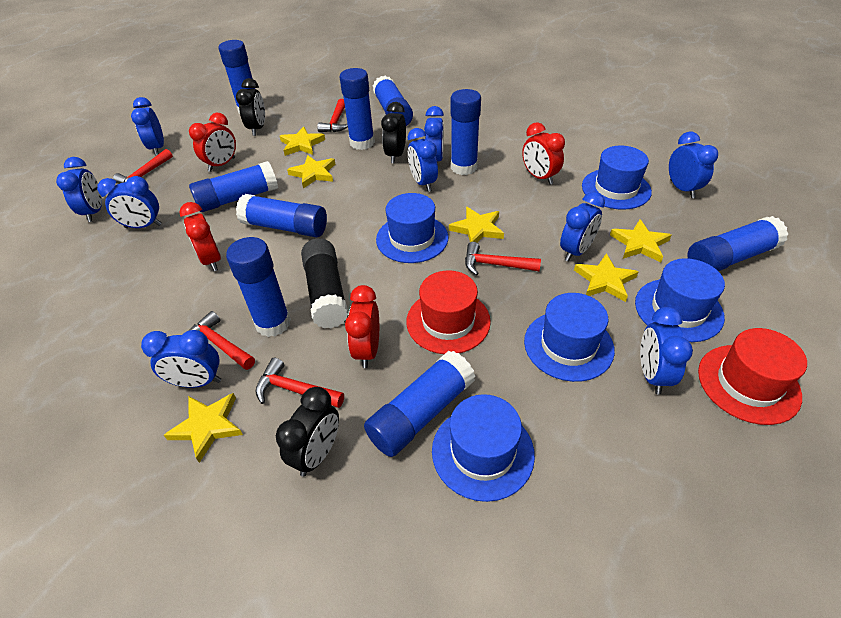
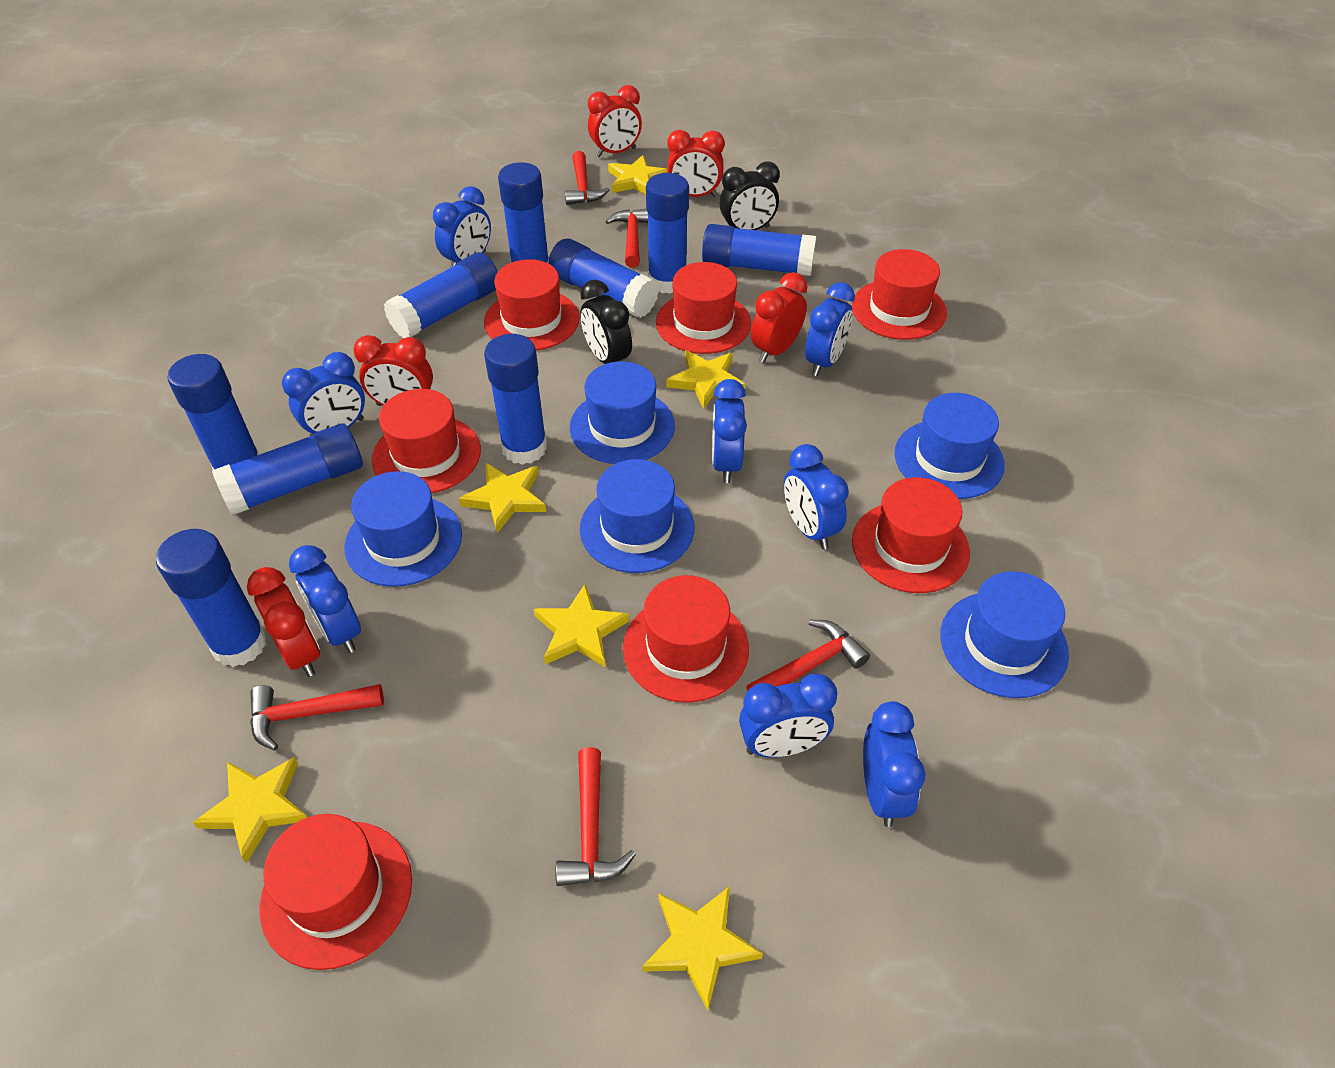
black clock: [236,78,265,136] [276,387,339,477] [381,102,406,163] = 3 -> [580,280,632,364] [720,162,780,230] = 2
black glue stick: [301,238,349,328] = 1 -> none = 0
blue clock: [56,157,102,222] [97,176,162,228] [131,97,164,156] [141,330,221,388] [408,128,438,192] [424,106,444,161] [560,192,605,262] [640,307,693,395] [669,132,718,198] = 9 -> [282,352,365,437] [289,545,361,653] [433,186,491,268] [712,379,747,483] [739,674,837,757] [784,444,849,549] [805,282,855,376] [863,701,926,827] = 8
red clock: [179,202,221,271] [189,113,236,172] [345,285,379,368] [522,122,565,185] = 4 -> [247,567,320,677] [353,335,433,406] [588,85,642,157] [667,130,725,197] [751,272,807,363] = 5
red hat: [406,270,491,354] [698,328,807,425] = 2 -> [259,814,412,970] [372,389,481,494] [484,259,580,351] [623,575,749,703] [656,262,751,354] [852,249,947,340] [852,477,970,593] = 7

